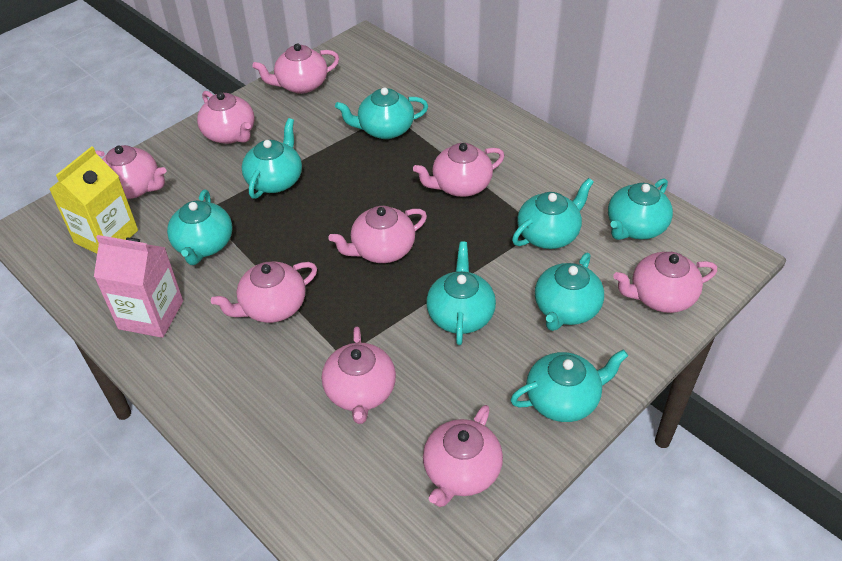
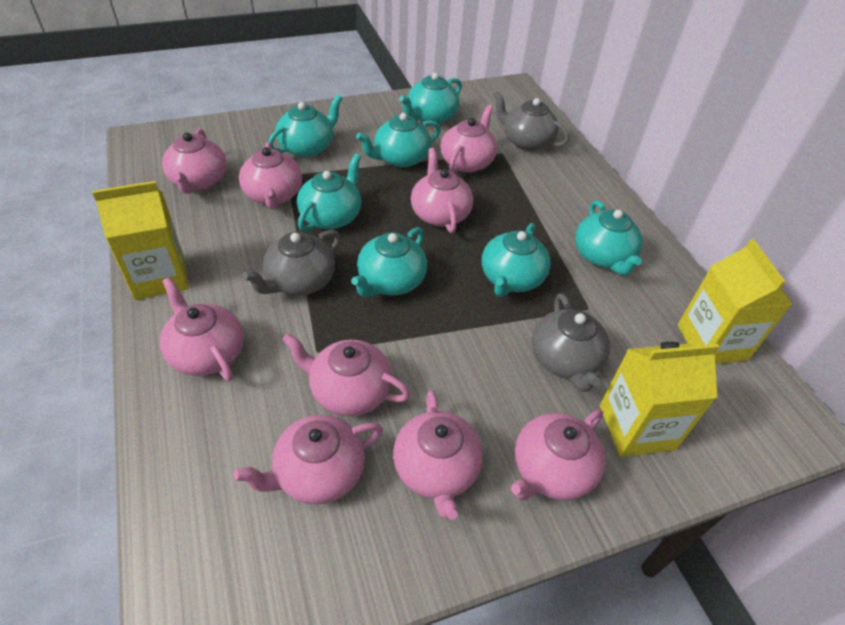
grey teapot: none = 0 -> [242,230,341,296] [493,91,569,151] [532,294,610,392] = 3
pink carton: [94,235,183,338] = 1 -> none = 0
turquoise teapot: [167,190,232,265] [242,118,302,199] [335,87,428,139] [426,242,496,345] [510,349,628,422] [512,178,594,249] [535,253,604,331] [608,178,673,240] = 8 -> [268,95,343,157] [297,153,361,232] [351,227,427,297] [356,113,441,168] [399,73,462,124] [482,223,551,297] [575,200,643,275] = 7
yellow carton: [49,146,138,254] = 1 -> [92,181,189,300] [600,342,719,457] [678,239,793,364] = 3

